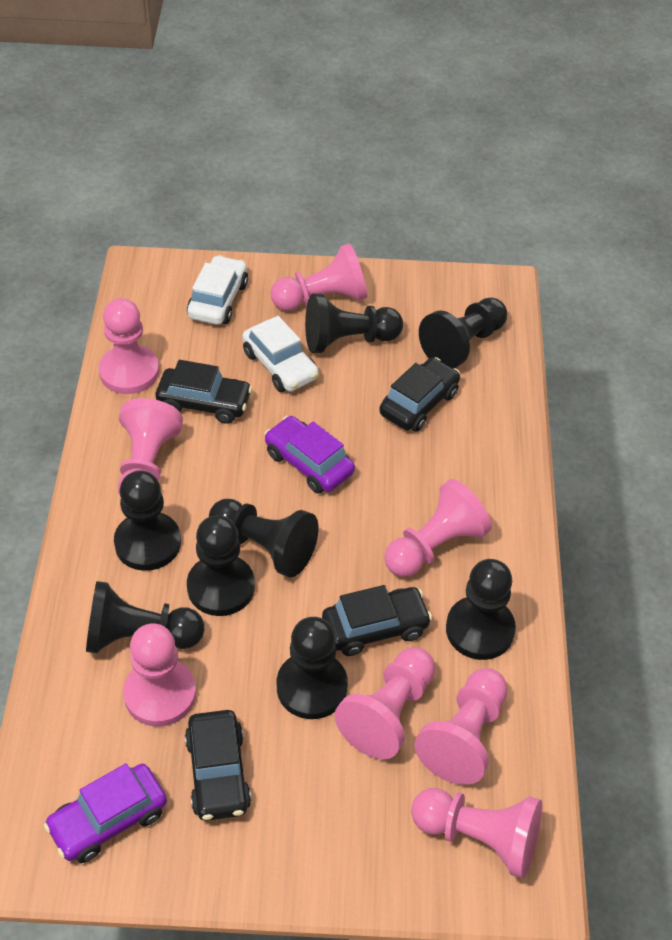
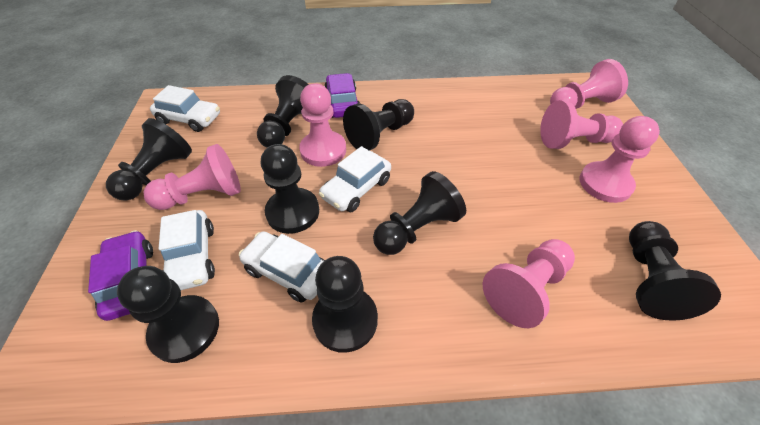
black car: [156,360,252,424] [185,710,251,821] [322,585,432,656] [379,357,460,432] = 4 -> none = 0
pink pawn: [99,298,159,394] [118,398,183,495] [123,623,196,727] [271,243,367,311] [335,647,435,759] [384,479,492,577] [411,788,542,878] [414,668,508,785] = 8 -> [144,144,241,210] [299,83,346,167] [483,239,575,328] [540,100,623,149] [550,59,628,109] [579,116,660,203] = 6
white car: [187,255,248,325] [242,316,319,392] = 2 -> [150,85,220,132] [159,210,215,290] [239,231,325,303] [319,146,391,212] = 4

